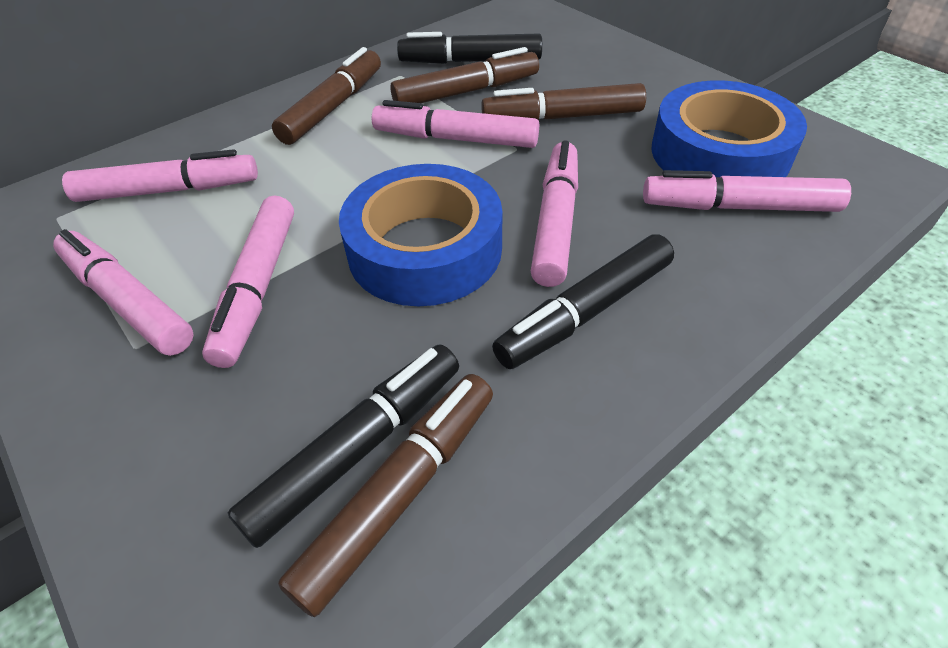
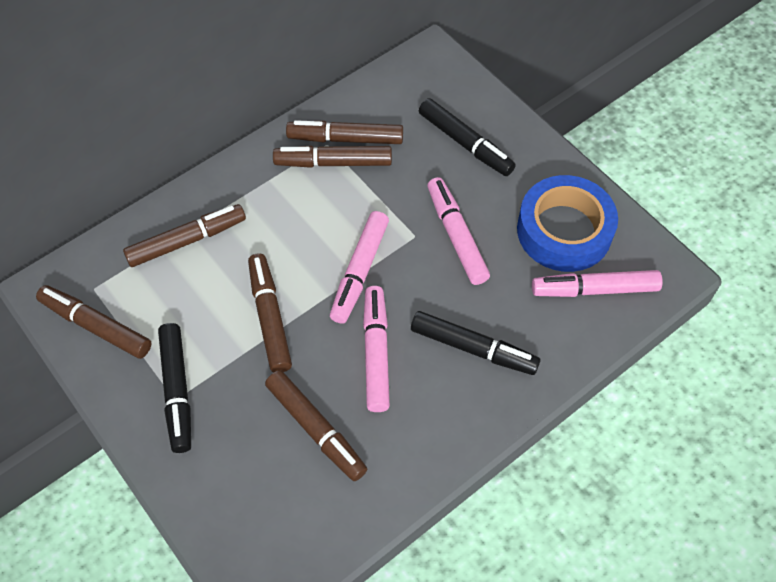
blue tape: [339,164,502,306] [651,80,807,177] = 2 -> [517,175,618,272] = 1
brown marker: [272,47,381,145] [278,374,493,617] [390,47,539,103] [481,83,646,120] = 4 -> [36,285,152,359] [123,204,246,267] [248,253,292,372] [265,370,367,481] [273,145,392,168] [286,120,403,144] = 6
pink marker: [53,229,194,356] [62,149,258,202] [202,195,294,368] [372,100,539,148] [531,140,578,287] [643,170,851,212] = 6 -> [330,211,389,324] [363,286,390,412] [427,177,490,285] [532,270,663,297] = 4

